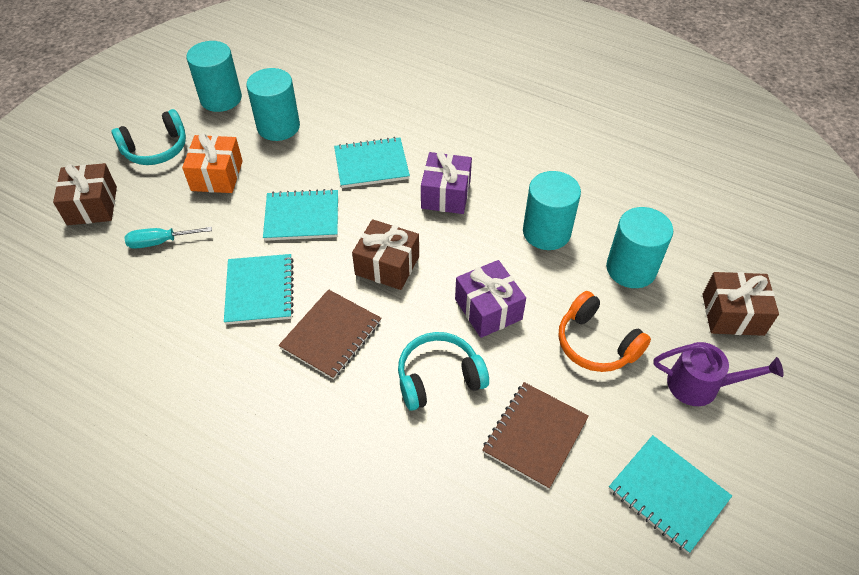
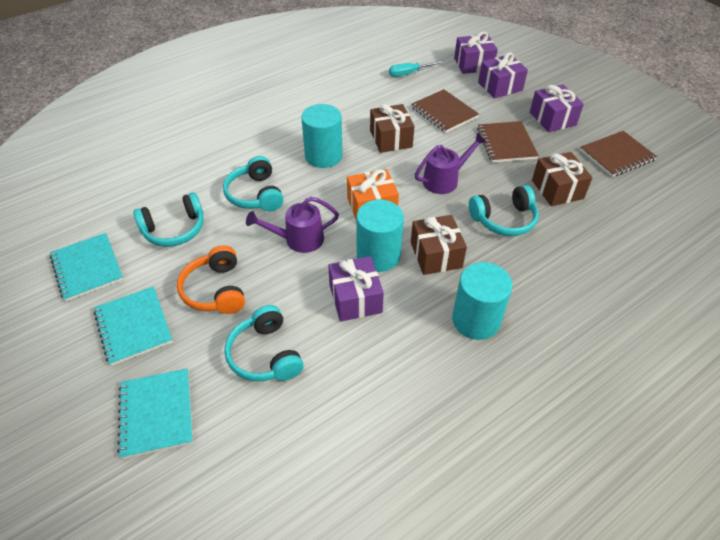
brown notebook: [279,289,382,380] [482,382,589,490] = 2 -> [411,89,479,133] [477,121,539,163] [580,131,657,177] = 3
purple gift: [421,151,472,214] [455,260,526,338] = 2 -> [328,256,384,322] [454,32,498,74] [478,52,528,98] [530,85,584,132] = 4
purple watering can: [654,342,784,406] = 1 -> [246,197,339,253] [415,133,487,194] = 2
turquoise cylinder: [187,41,242,112] [246,68,300,141] [523,171,581,250] [606,207,673,288] = 4 -> [301,104,343,168] [356,199,404,272] [452,262,513,340] = 3
turquoise headphones: [111,109,186,165] [398,332,489,411] = 2 -> [133,192,204,247] [223,156,284,211] [224,305,304,381] [469,185,539,236] = 4
turquoise notebook: [224,254,294,325] [263,189,338,241] [334,137,410,188] [609,435,732,554] = 4 -> [50,233,124,302] [94,286,173,366] [117,368,193,459] = 3

